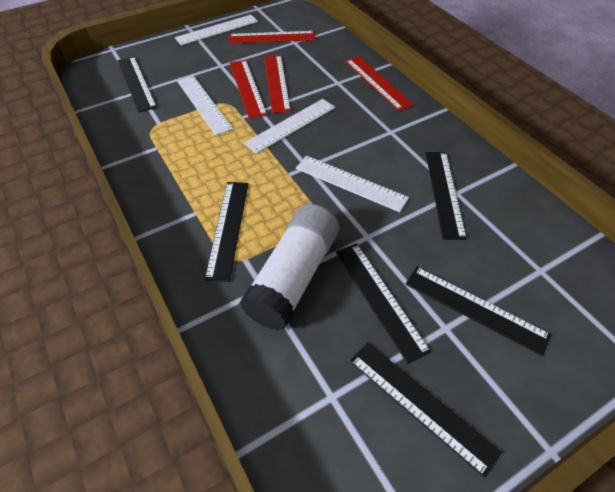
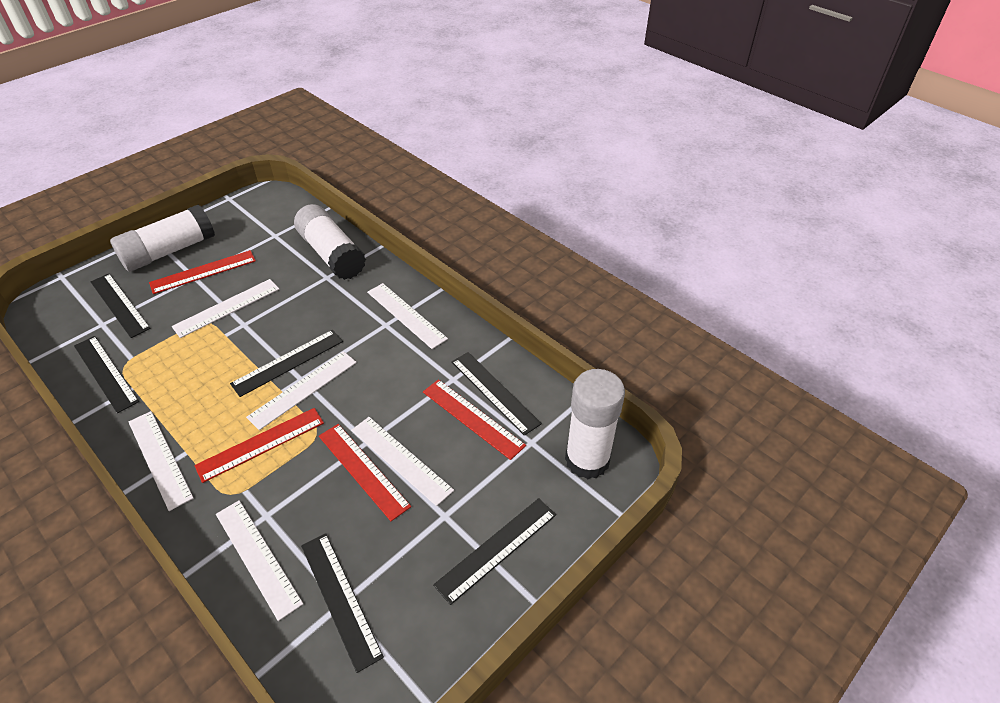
white glue stick: [240,204,339,330] = 1 -> [110,205,215,271] [294,204,366,280] [565,369,625,479] = 3
white ruler: [175,15,258,45] [177,76,233,136] [244,99,335,154] [296,156,409,212] = 4 -> [129,411,193,511] [172,279,279,338] [216,500,303,621] [246,351,357,430] [351,417,454,506] [367,283,448,349] = 6

